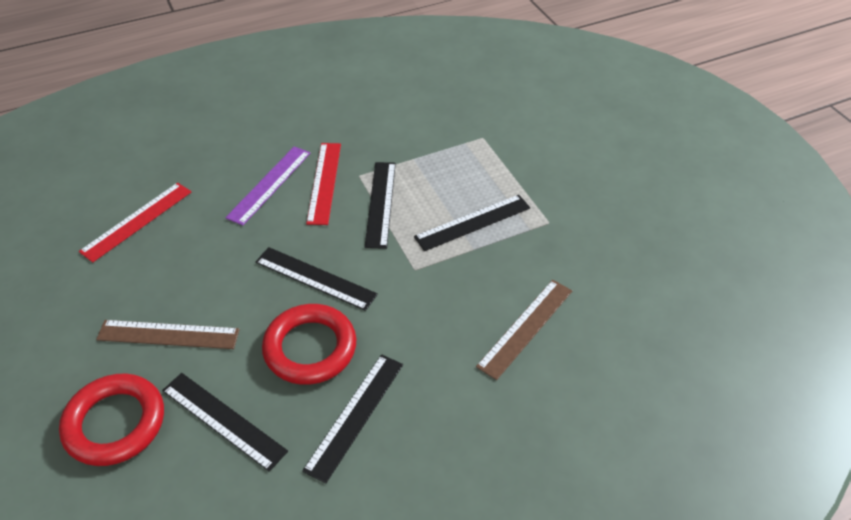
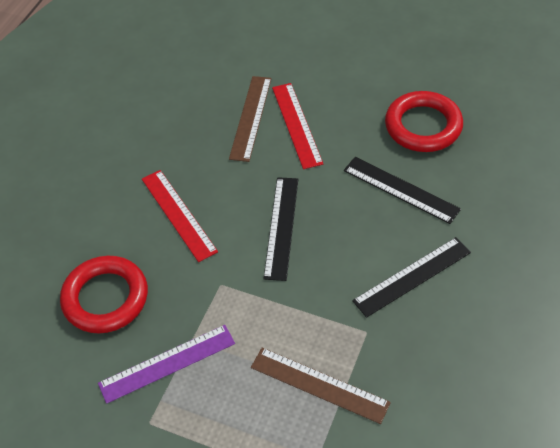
black ruler: [162,373,288,472] [255,247,378,311] [302,354,403,484] [365,162,396,249] [414,195,530,251] = 5 -> [263,177,298,281] [344,157,461,224] [352,237,471,318] = 3

